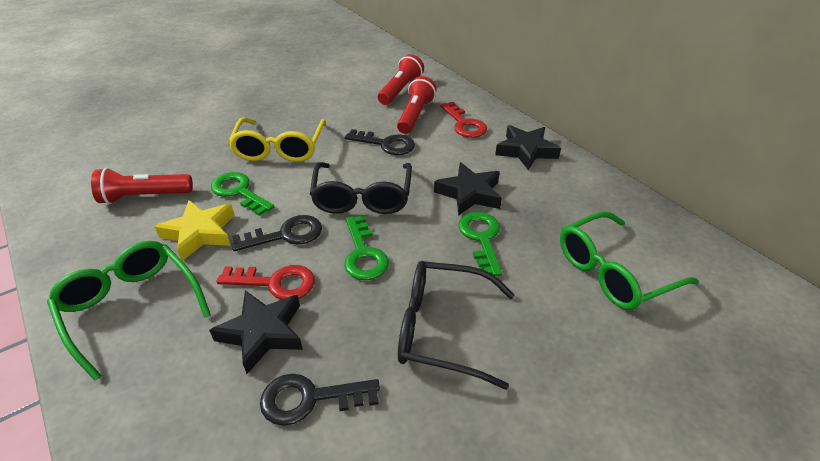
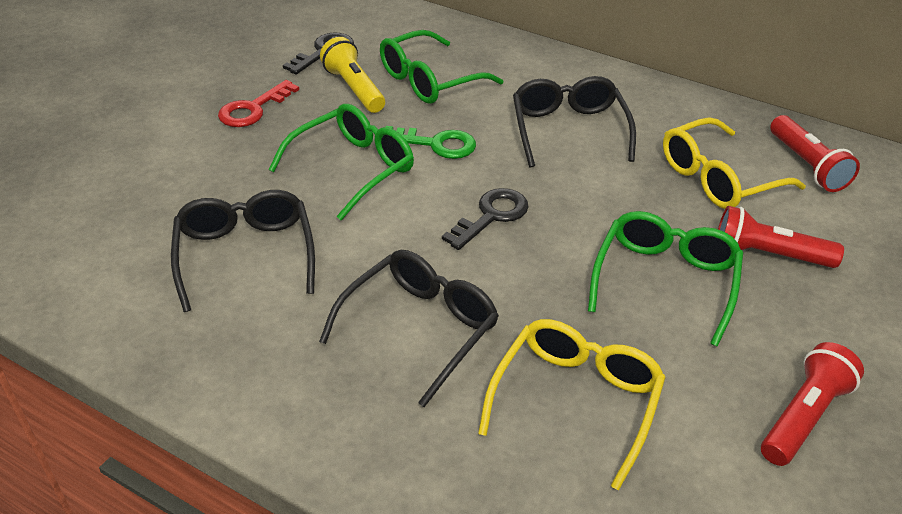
black glasses: [310,162,412,214] [398,261,515,390] = 2 -> [171,190,315,312] [319,250,499,407] [513,76,636,168] = 3
black key: [232,215,322,251] [260,374,380,426] [345,129,415,155] = 3 -> [283,33,354,75] [442,188,529,250] = 2
black star: [209,290,303,374] [434,162,502,216] [495,125,561,170] = 3 -> none = 0
green glasses: [47,241,211,381] [560,211,699,310] = 2 -> [268,104,414,220] [380,30,503,104] [588,211,743,347] = 3
green key: [211,172,274,216] [344,215,389,280] [458,212,502,276] = 3 -> [386,126,476,159] = 1
red key: [216,265,315,300] [440,102,487,138] = 2 -> [218,80,299,127] = 1
yellow flashlight: none = 0 -> [320,37,385,113] = 1
yellow glasses: [228,118,326,162] = 1 -> [478,319,666,491] [663,117,806,209] = 2
yellow star: [154,200,234,261] = 1 -> none = 0

